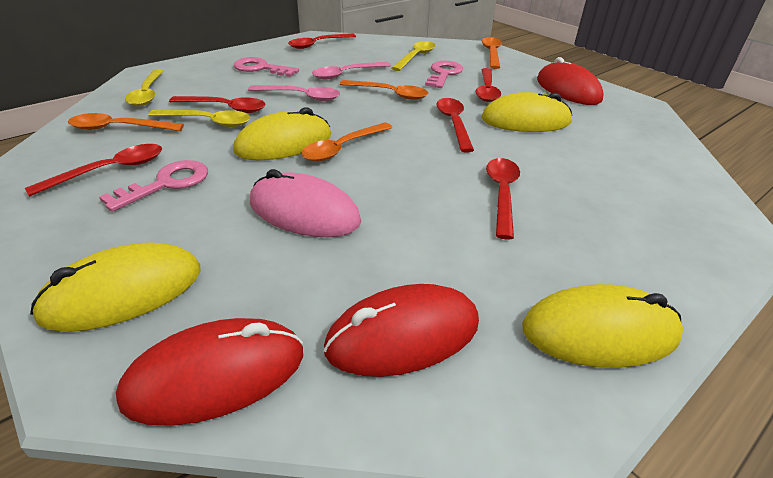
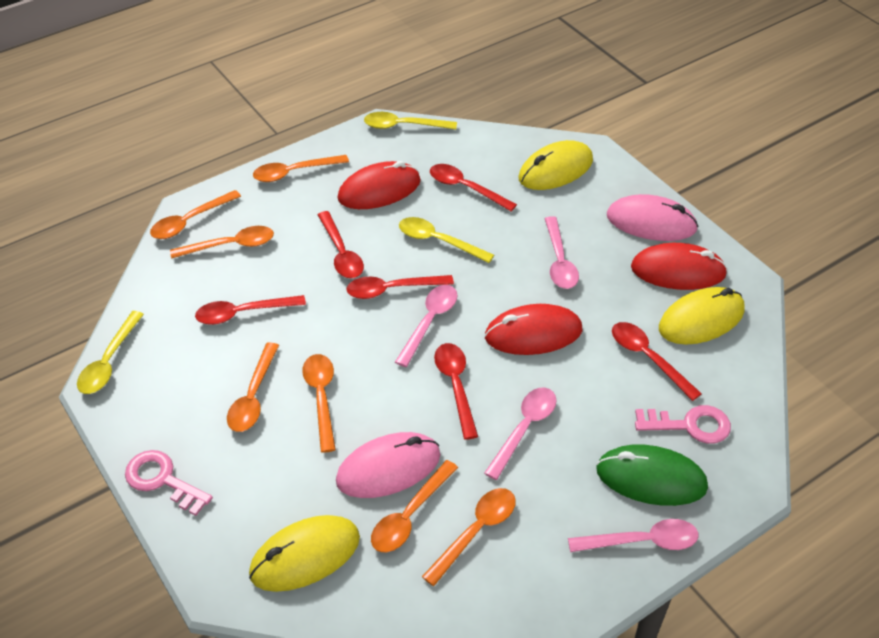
green mouse: none = 0 -> [596,445,708,506] = 1
orange spoon: [68,113,184,131] [301,122,393,161] [339,80,428,100] [481,37,502,69] = 4 -> [150,190,241,239] [170,226,274,259] [227,342,279,432] [253,155,349,182] [302,354,336,453] [371,460,458,552] [422,488,516,586] = 7
pink key: [99,160,208,212] [234,57,299,77] [425,61,463,88] = 3 -> [125,450,213,516] [635,405,731,444] = 2
pink mouse: [250,169,361,237] = 1 -> [336,432,440,498] [607,194,698,241] = 2
pink spoon: [248,85,340,101] [312,62,391,79] = 2 -> [395,285,457,367] [484,387,557,480] [544,216,579,289] [568,519,699,552] = 4
yellow mouse: [30,242,200,332] [233,107,331,160] [481,92,572,132] [522,284,683,368] = 4 -> [249,515,360,592] [519,140,593,190] [659,287,745,345] = 3

